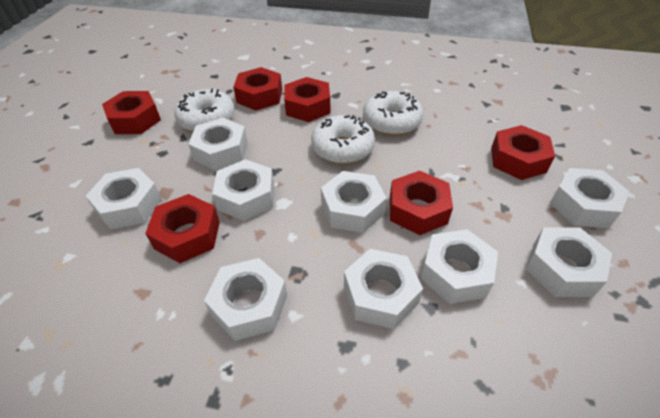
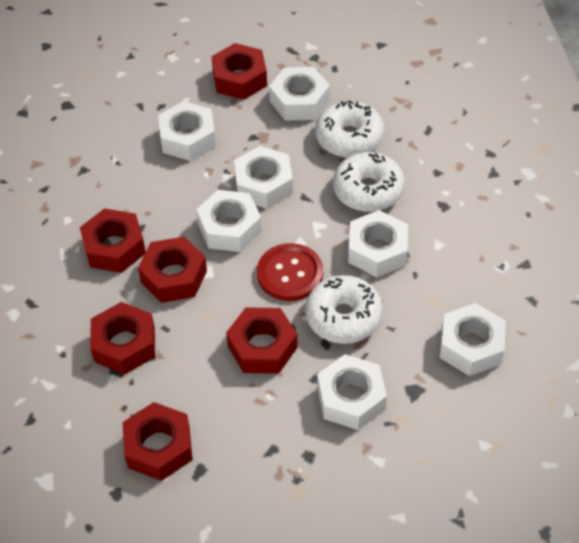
red button: none = 0 -> [257,243,323,301] = 1
white nut: [86,168,162,229] [188,118,248,170] [204,258,287,341] [212,159,274,221] [321,171,387,233] [344,249,423,329] [421,229,498,304] [526,227,612,297] [550,168,630,228] = 9 -> [158,101,216,161] [196,190,262,252] [234,146,293,209] [269,67,330,120] [317,354,387,430] [348,210,408,278] [440,303,506,376] = 7

